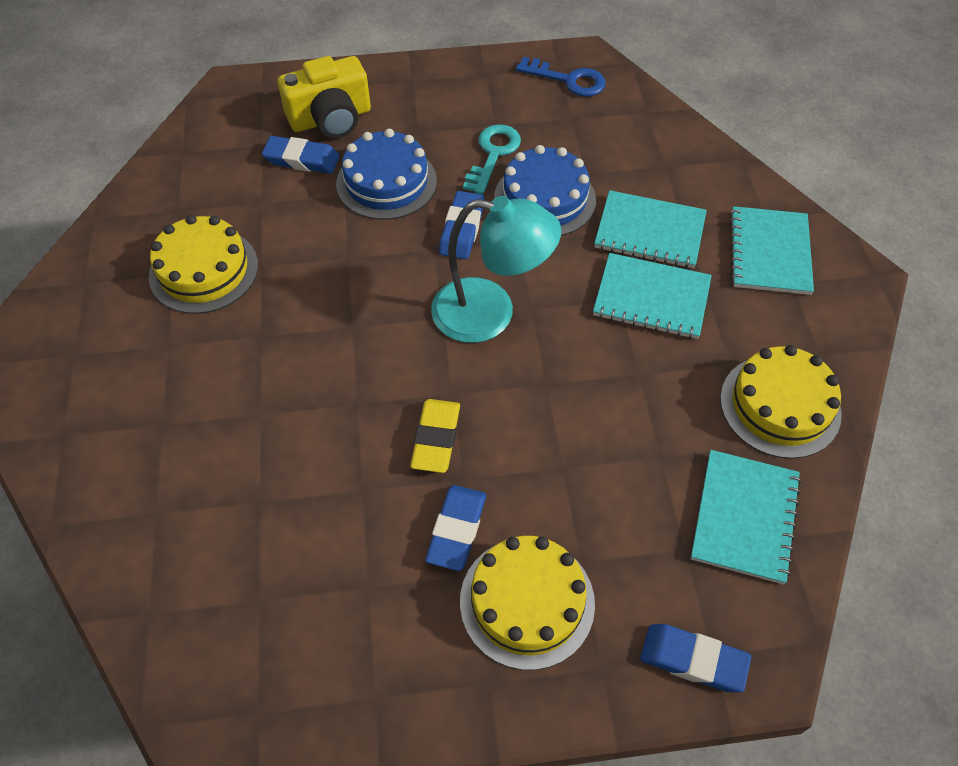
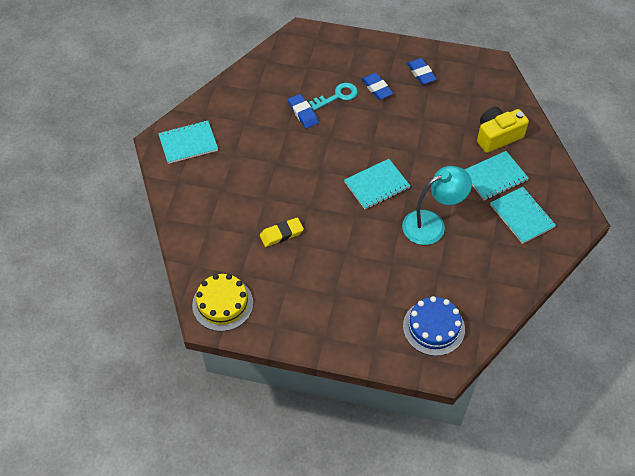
blue cake: [336,129,437,220] [494,145,596,236] = 2 -> [403,296,465,356] = 1
blue eraser: [262,136,340,174] [425,485,486,571] [439,191,485,259] [640,624,751,692] = 4 -> [288,94,319,129] [361,73,393,100] [407,58,437,85] = 3
blue key: [516,57,606,97] = 1 -> none = 0
yellow cake: [149,215,258,314] [460,536,595,670] [720,345,842,459] = 3 -> [192,274,253,331] = 1

